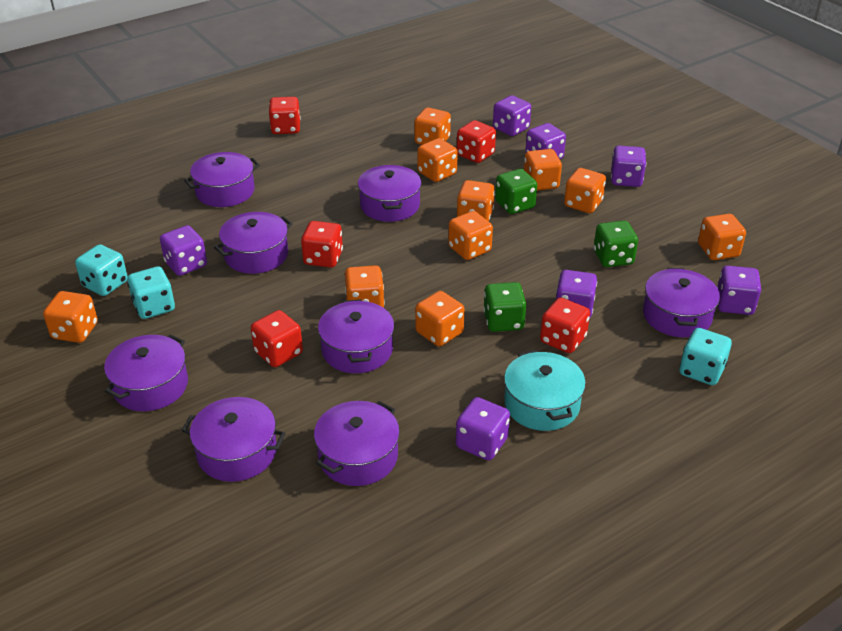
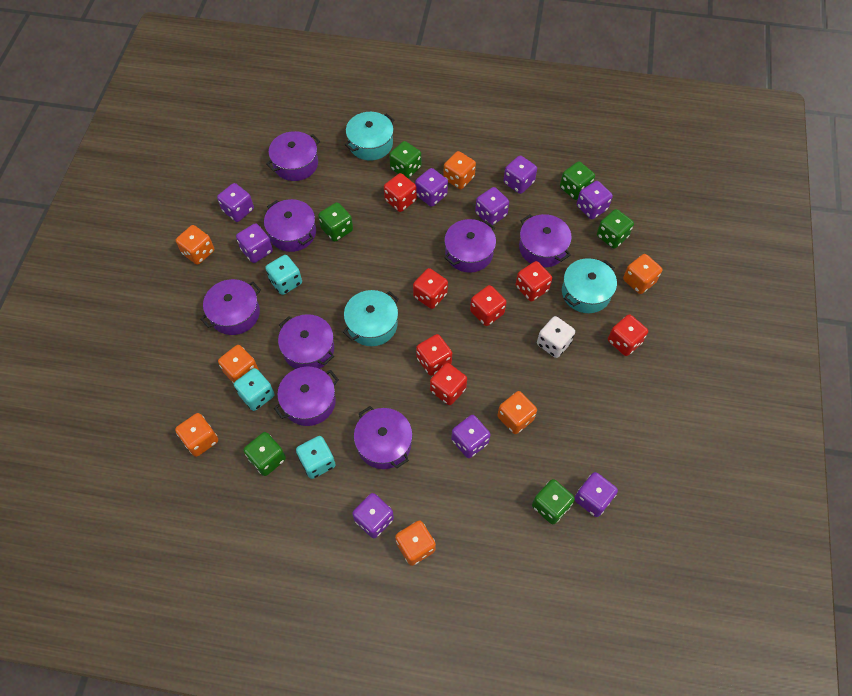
green dice: [483,282,526,332] [495,169,537,214] [594,221,638,267] = 3 -> [244,432,286,476] [318,202,353,242] [389,141,421,178] [532,479,575,524] [560,162,595,200] [597,209,634,249] = 6
orange dice: [43,291,98,343] [345,265,385,308] [414,107,451,145] [415,291,465,347] [418,138,458,182] [448,211,493,260] [457,180,495,221] [524,149,562,191] [564,168,606,213] [698,214,746,260] = 10 -> [175,413,218,457] [176,225,214,265] [218,345,259,384] [395,521,436,566] [443,151,476,189] [497,391,537,434] [623,254,662,294] = 7
purple dice: [160,225,207,276] [456,397,510,460] [493,95,531,136] [525,123,566,159] [556,270,597,319] [611,146,646,187] [717,266,761,315] = 7 -> [217,183,254,222] [236,223,273,263] [352,493,394,538] [415,168,448,207] [451,415,490,458] [475,187,509,225] [503,155,537,194] [575,472,618,517] [577,181,613,219] = 9
red dice: [251,310,303,367] [269,97,301,134] [301,221,343,268] [457,120,496,163] [540,298,590,353] = 5 -> [384,173,417,212] [413,268,448,309] [416,334,452,376] [430,363,467,405] [470,285,507,326] [516,261,552,301] [608,314,648,356] = 7
turquoise pot: [504,350,586,431] = 1 -> [343,290,399,346] [345,112,394,161] [562,258,617,313] = 3
white dice: none = 0 -> [537,316,575,358] = 1

